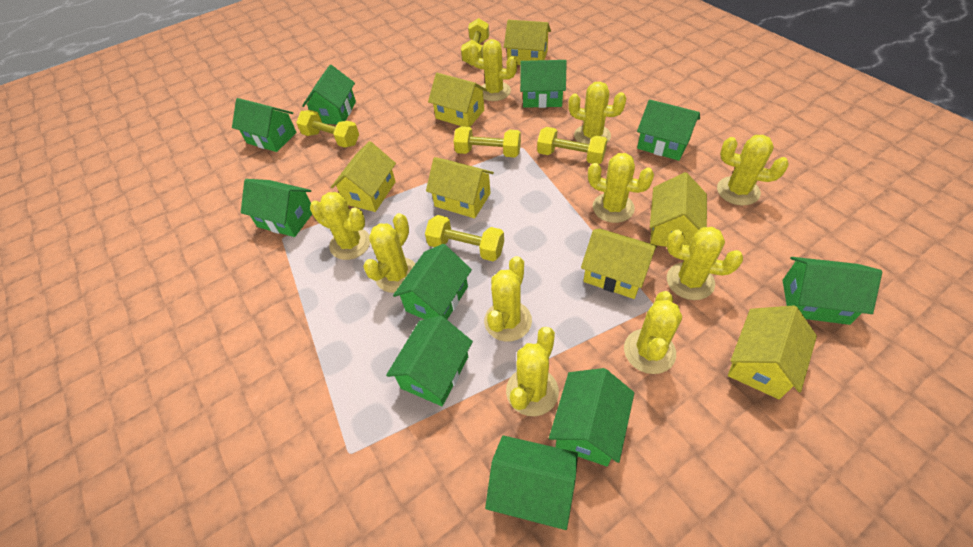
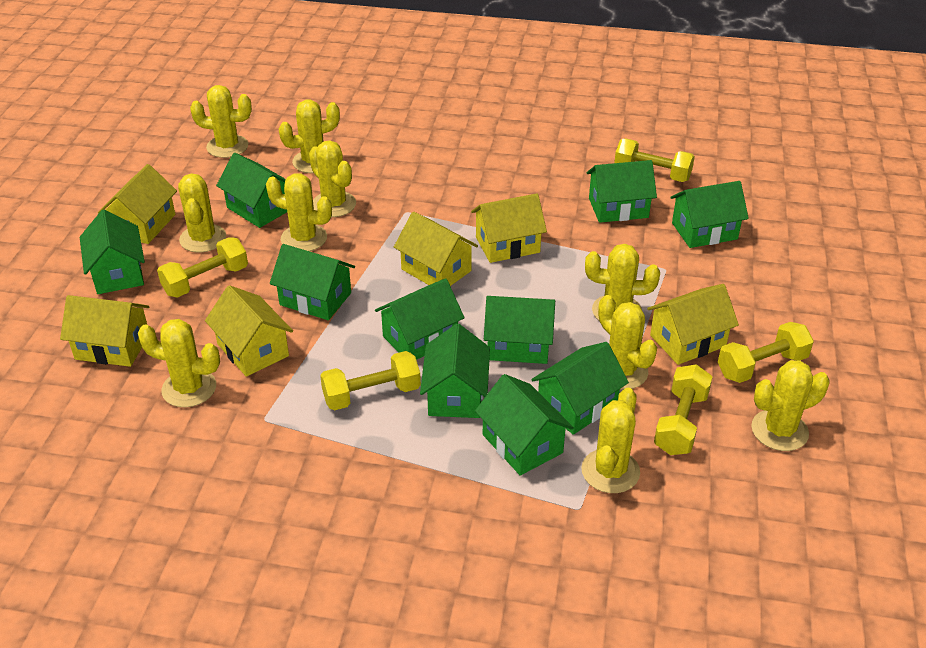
yellow house: [331,141,396,212] [426,157,494,218] [428,73,487,127] [504,20,551,65] [581,228,657,299] [650,172,707,247] [728,305,817,399] = 7 -> [60,295,149,367] [98,164,177,244] [205,285,293,377] [394,212,478,286] [471,193,547,263] [647,284,739,365] = 6

